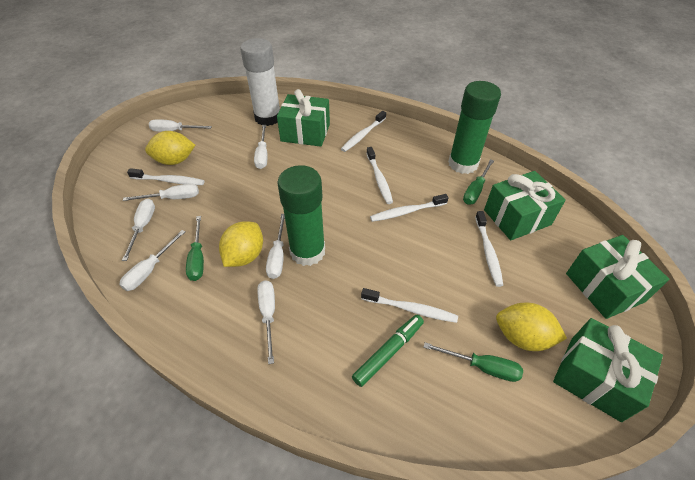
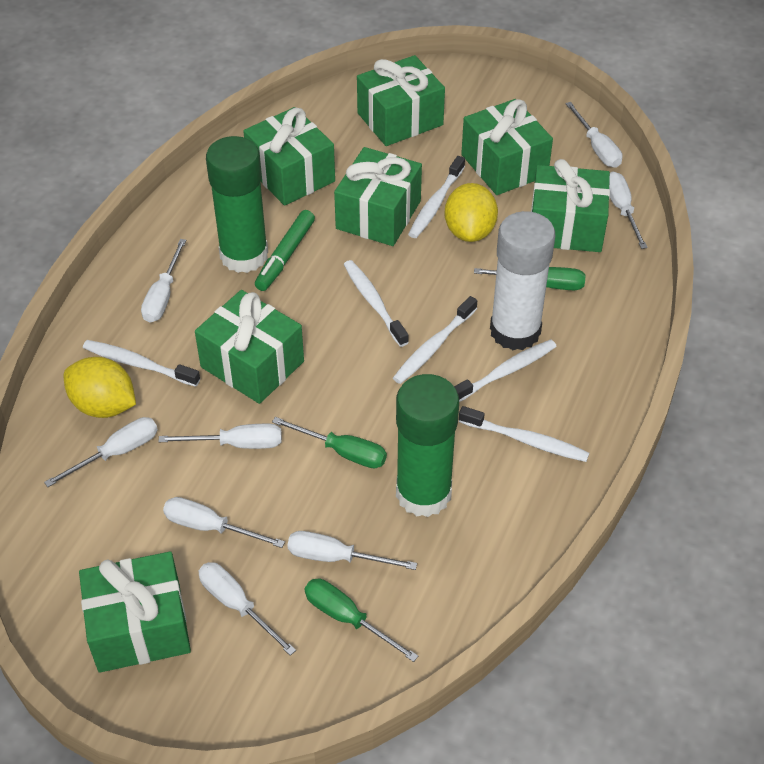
green gift: [277,89,330,147] [484,171,566,240] [553,318,663,422] [566,235,669,319] = 4 -> [79,551,191,673] [195,290,304,404] [243,107,335,206] [334,147,422,246] [357,55,445,146] [461,99,553,195] [531,159,610,252] = 7
white screwdriver: [119,230,186,291] [122,199,155,261] [123,184,199,201] [149,119,212,132] [254,125,267,169] [257,280,275,364] [266,214,285,279] = 7 -> [44,417,158,487] [141,239,186,323] [158,424,282,449] [163,497,285,548] [198,562,296,656] [287,531,417,570] [565,102,622,168] [609,171,648,249] = 8
yellow lemon: [145,131,195,165] [219,222,263,267] [496,303,567,351] = 3 -> [64,357,136,418] [444,183,498,242] = 2

